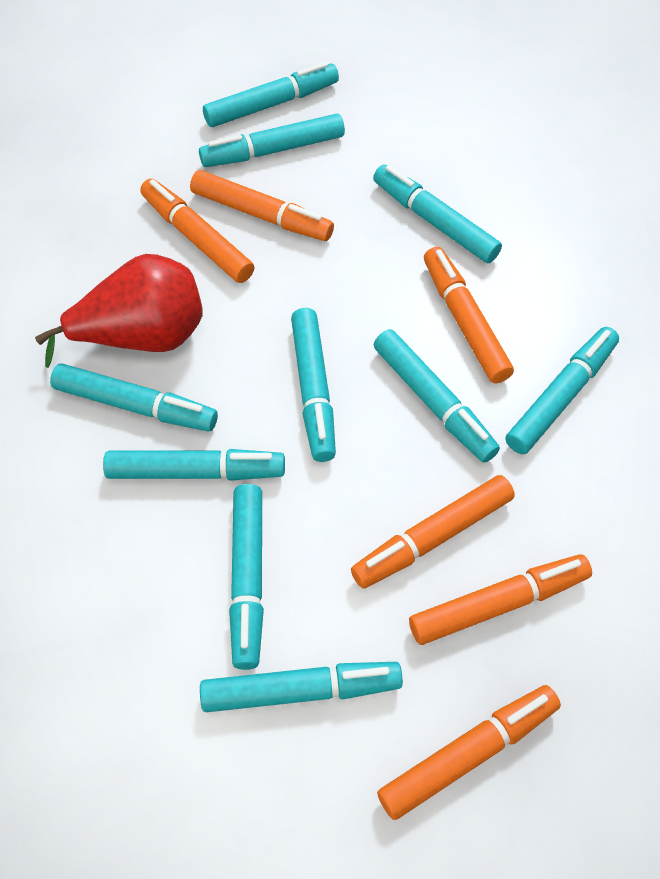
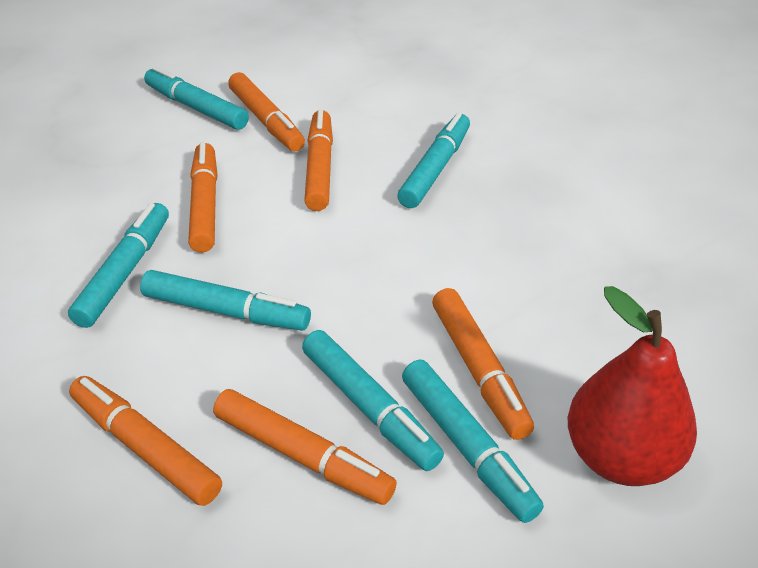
turquoise marker: [50,364,218,431] [103,449,285,481] [199,114,345,167] [200,662,403,712] [203,62,339,127] [229,484,264,670] [291,308,336,462] [373,165,502,263] [374,329,500,463] [505,327,619,454] = 10 -> [68,203,169,328] [140,270,311,331] [144,66,249,130] [302,330,444,471] [397,112,470,208] [402,360,544,523] = 6

